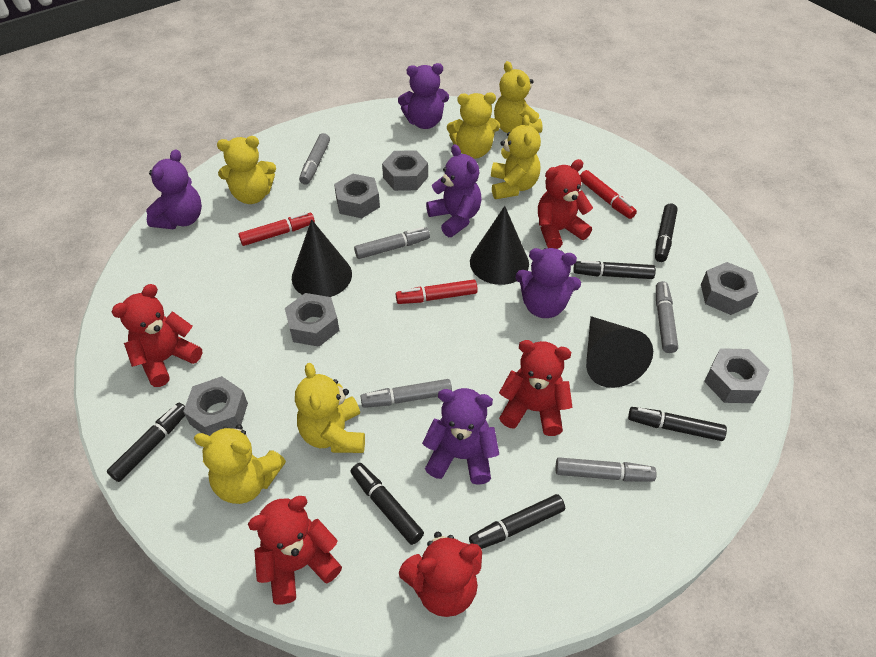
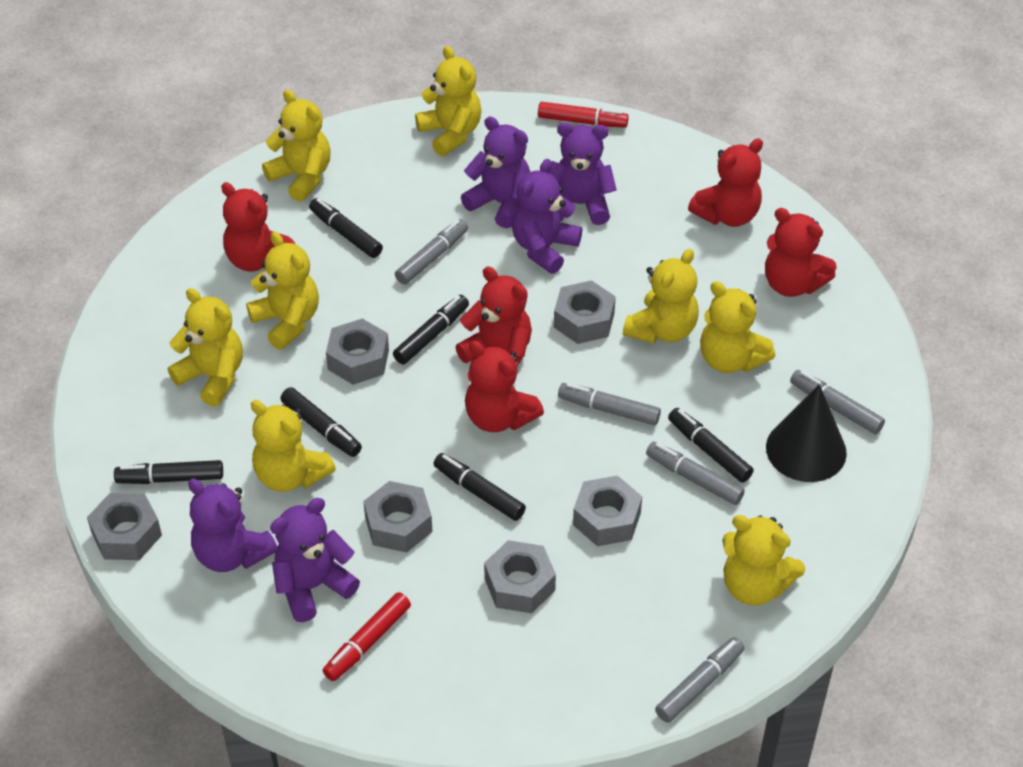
black cone: [292,219,352,297] [470,206,529,285] [586,316,653,388] = 3 -> [766,384,847,482] = 1
red marker: [238,212,315,246] [396,279,478,304] [580,170,637,219] = 3 -> [323,592,411,681] [538,102,629,128] = 2
yellow teddy bear: [194,424,286,504] [217,136,276,204] [295,363,365,453] [447,93,500,159] [491,115,541,199] [494,61,543,133] = 6 -> [168,288,243,407] [246,232,319,350] [251,400,336,492] [262,90,330,202] [415,46,481,156] [623,249,699,344] [700,281,775,373] [722,515,805,606] = 8

